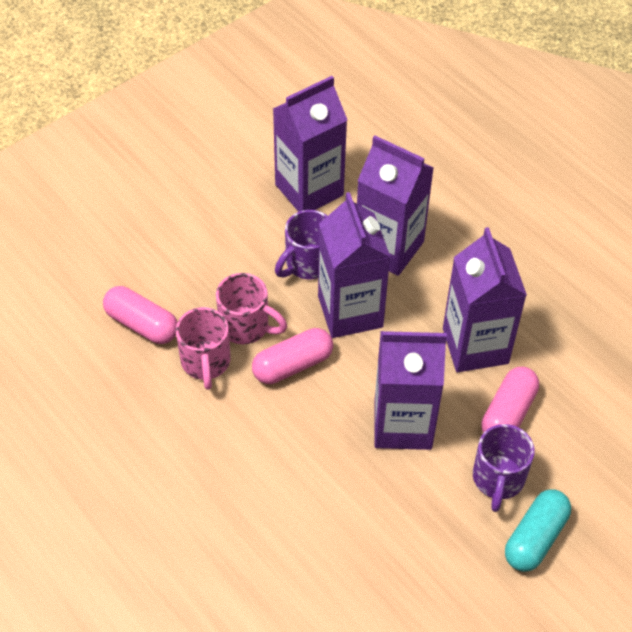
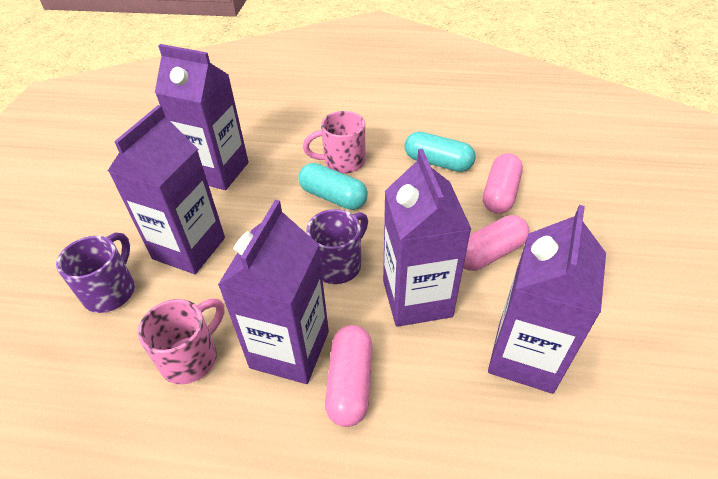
turquoise capsule: [505,489,571,572] = 1 -> [298,163,368,210] [405,132,476,172] = 2

